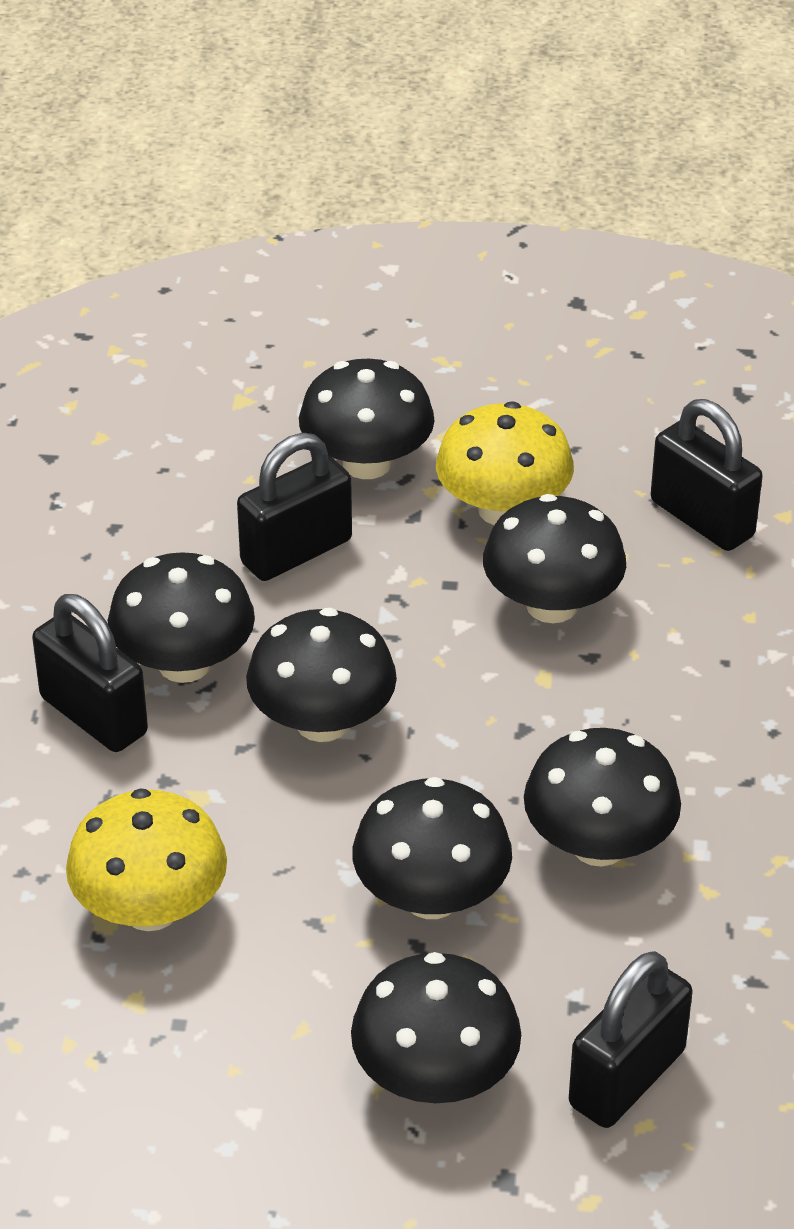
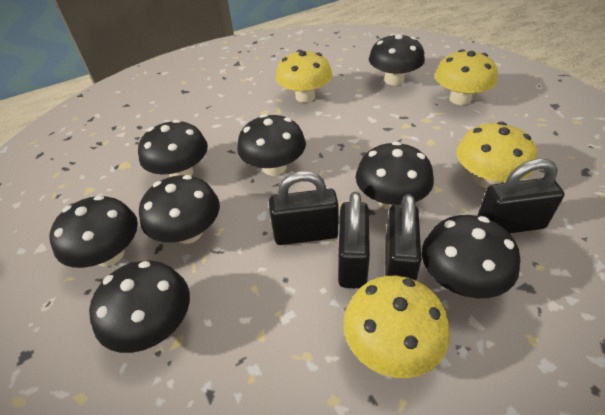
black mushroom: [108,552,255,683] [246,608,397,742] [299,359,435,479] [351,952,521,1103] [352,777,512,919] [483,494,626,623] [524,728,681,867] = 7 -> [49,195,138,268] [89,261,190,353] [138,120,208,177] [139,175,220,244] [237,114,306,176] [356,142,434,210] [369,33,425,85] [422,215,520,299] = 8
yellow mushroom: [66,788,227,931] [436,401,574,525] = 2 -> [276,50,332,103] [344,276,450,378] [435,49,498,105] [456,122,537,188] = 4

